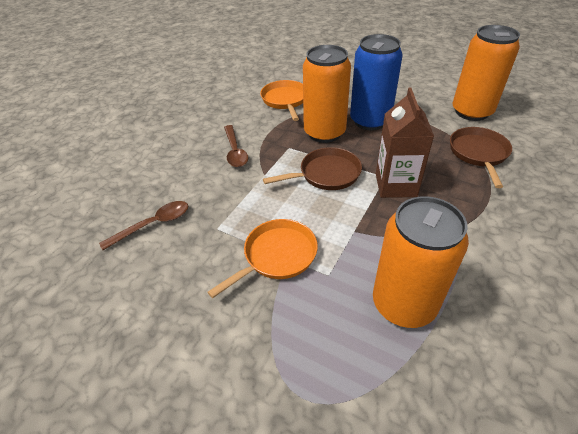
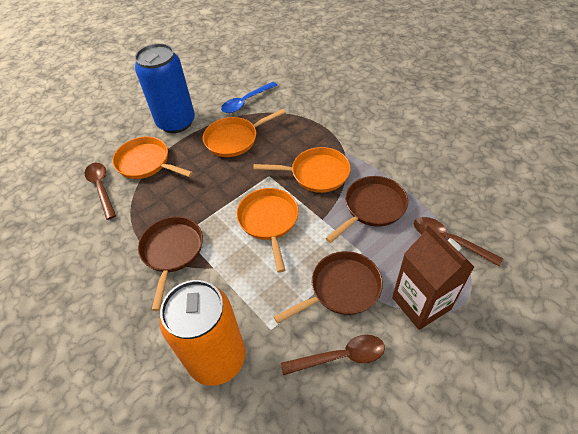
blue spoon: none = 0 -> [221,82,277,113] = 1
brown pan: [263,147,362,190] [450,127,512,188] = 2 -> [138,216,203,311] [274,251,383,324] [325,176,408,243] = 3
brown spoon: [99,201,188,250] [224,125,248,167] = 2 -> [85,163,116,220] [281,335,385,375] [414,217,503,266] = 3
orange can: [303,45,351,143] [373,196,469,328] [453,25,520,121] = 3 -> [159,280,246,386] = 1
orange pan: [207,219,318,298] [260,80,303,121] = 2 -> [112,137,193,179] [203,109,286,157] [236,188,299,273] [253,147,351,193] = 4

